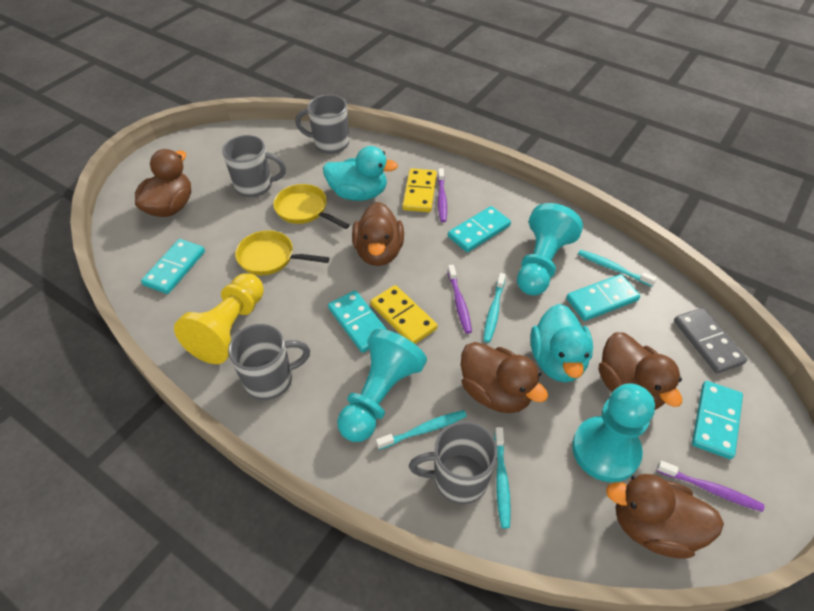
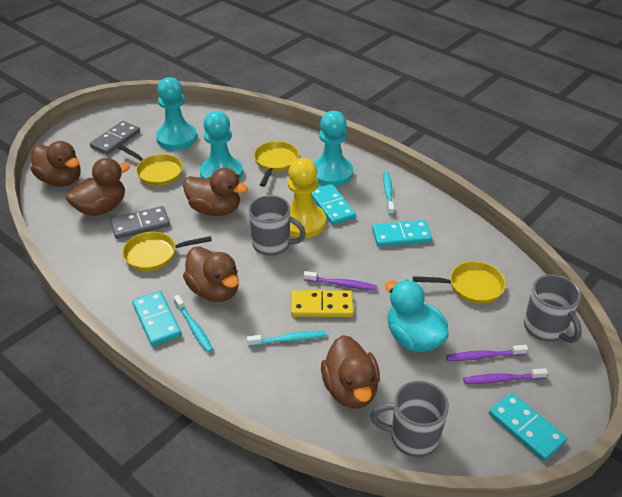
grey domino: [674,308,747,374] = 1 -> [90,121,140,155] [110,206,170,239] = 2
grey mug: [222,135,286,197] [228,324,310,400] [295,95,349,154] [409,421,498,504] = 4 -> [249,195,306,256] [370,381,449,457] [524,274,582,343] = 3
turquoise domino: [141,239,205,294] [328,290,387,353] [448,206,511,252] [566,274,640,321] [692,381,743,459] = 5 -> [132,291,181,346] [312,184,356,225] [372,220,432,247] [489,393,567,461] = 4
turquoise duck: [323,146,398,201] [530,304,593,382] = 2 -> [385,280,449,352] = 1
turquoise toothbrush: [376,410,467,450] [483,273,506,342] [494,427,511,528] [578,250,657,287] = 4 -> [174,295,213,353] [247,331,327,346] [383,172,394,215] = 3
yellow domino: [370,285,438,344] [402,168,437,212] = 2 -> [291,290,353,317] = 1
yellow pan: [235,230,330,275] [273,184,350,229] = 2 -> [118,145,183,186] [122,232,212,271] [254,141,299,187] [413,261,506,304] = 4

